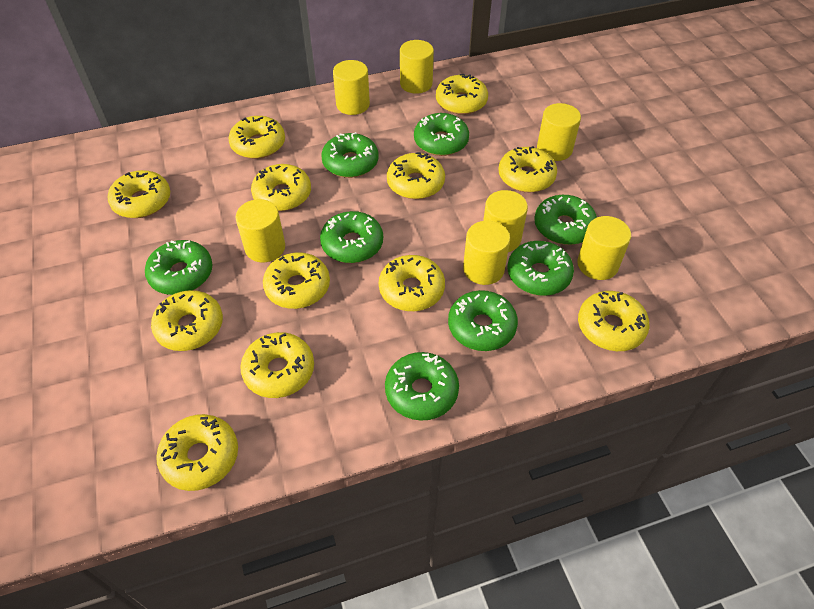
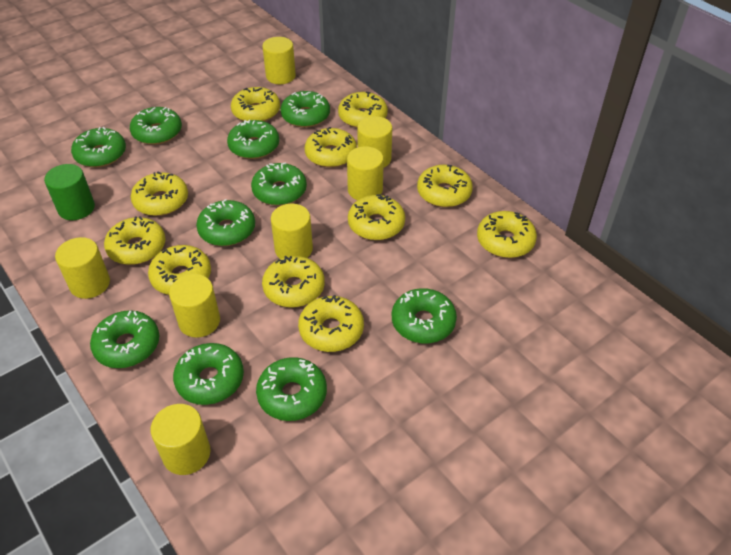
green cylinder: none = 0 -> [44,164,95,220] = 1
green donut: [145,240,213,295] [320,211,383,263] [321,132,379,178] [385,352,459,421] [414,113,469,156] [448,290,518,351] [507,241,574,296] [534,195,597,245] = 8 -> [71,127,126,167] [90,310,159,368] [130,107,182,145] [173,343,244,405] [196,199,255,246] [227,120,279,159] [251,162,307,206] [256,357,327,421] [281,91,330,127] [392,288,457,343] = 10
yellow donut: [108,170,170,218] [151,290,223,351] [156,414,238,491] [228,116,285,159] [240,332,314,398] [251,164,311,211] [263,252,330,309] [379,255,445,311] [387,152,445,199] [436,74,488,115] [499,146,557,192] [578,291,650,351] = 12 -> [104,217,166,265] [131,172,188,216] [148,245,211,295] [231,87,280,122] [262,256,325,308] [298,295,364,352] [305,127,357,168] [338,92,388,128] [348,194,405,240] [417,165,473,207] [477,211,537,258] = 11

